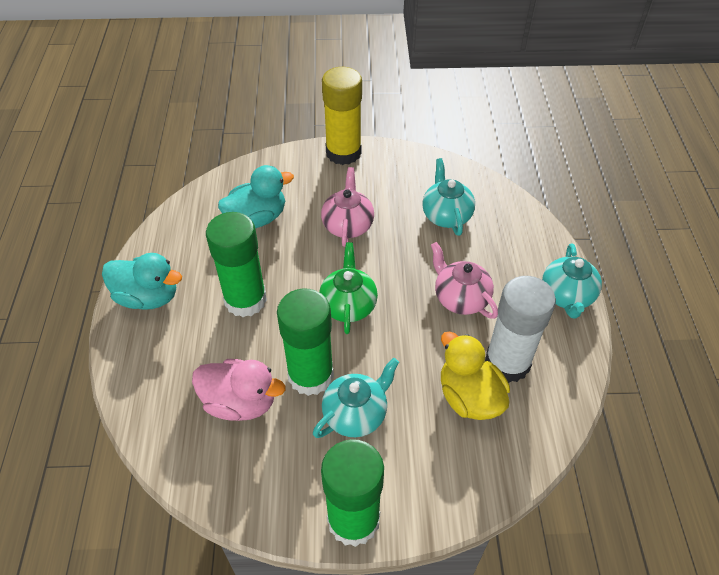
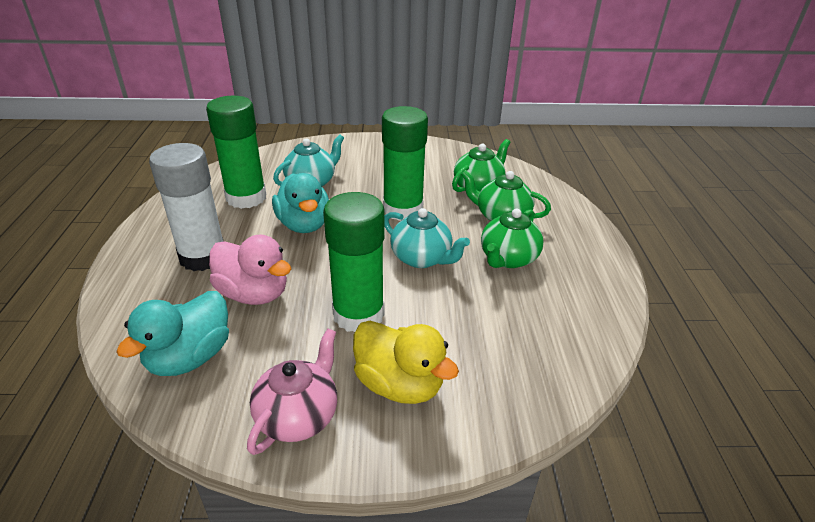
green teapot: [319,242,378,334] = 1 -> [452,139,510,192] [461,170,551,221] [481,209,543,268] = 3
pink teapot: [321,167,374,247] [431,242,498,319] = 2 -> [247,328,337,455] = 1
turquoise teapot: [313,358,399,438] [422,158,475,236] [542,243,602,319] = 3 -> [273,134,344,187] [385,208,470,268] = 2
yellow glue stick: [322,67,362,165] = 1 -> none = 0

